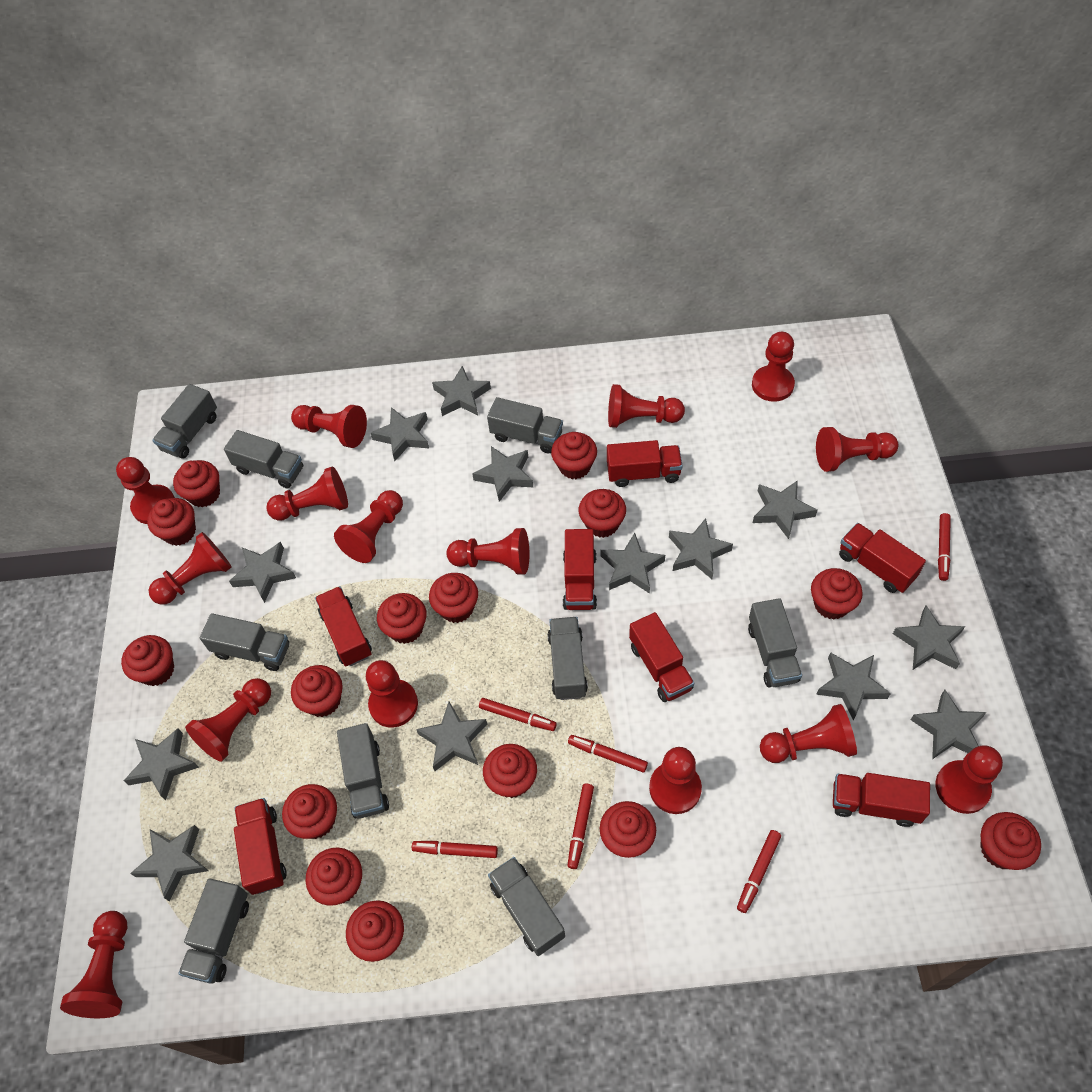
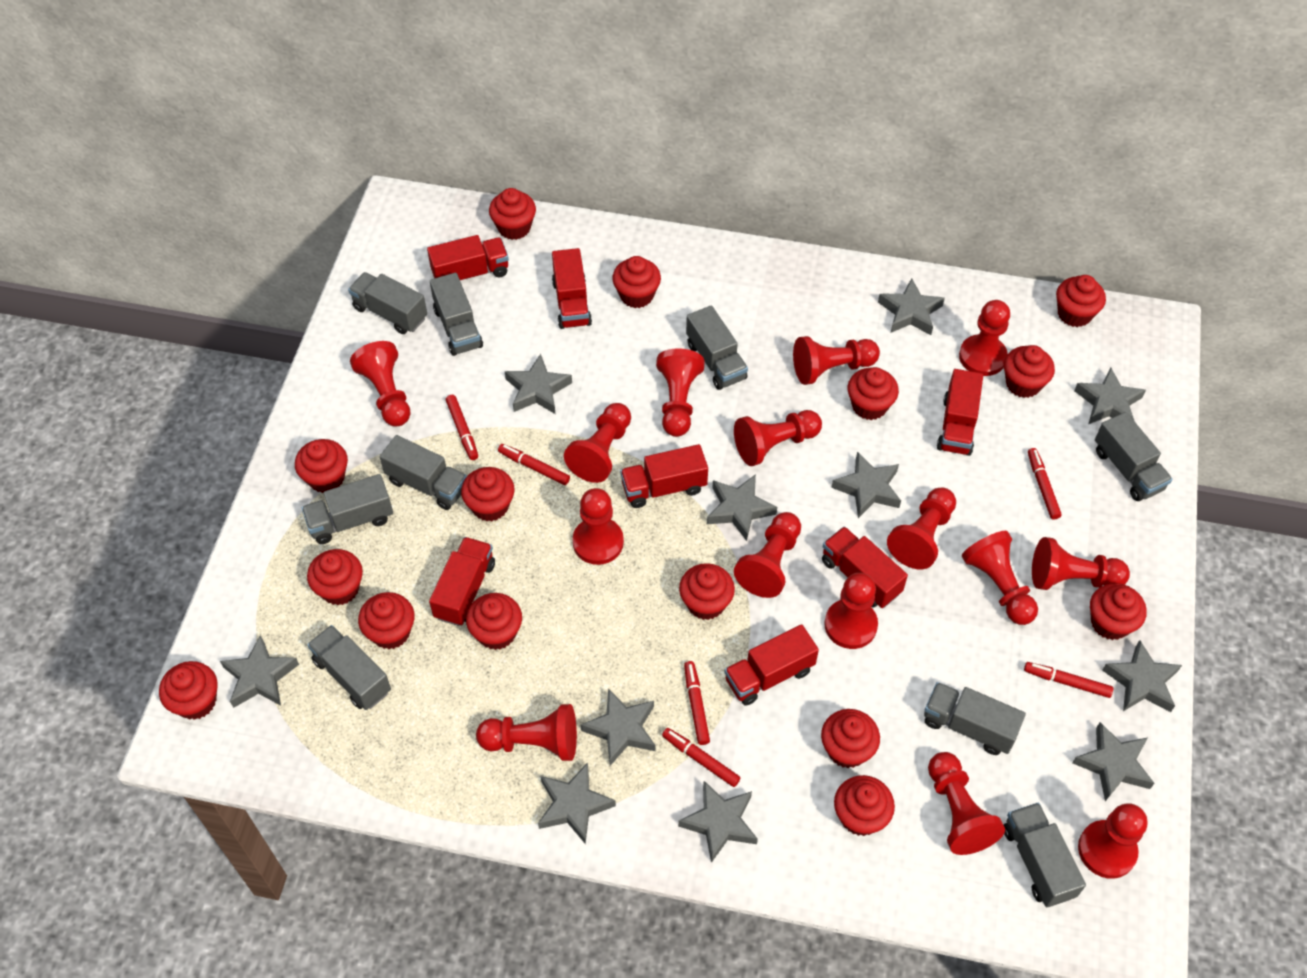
grey star: [124,728,199,800] [130,825,209,902] [229,542,296,603] [371,407,429,461] [416,702,487,771] [432,366,491,416] [472,446,533,502] [600,533,665,594] [669,518,733,579] [753,480,817,539] [816,652,891,720] [893,606,965,670] [911,690,986,759] = 13 -> [220,635,299,708] [505,354,572,414] [538,763,616,844] [581,688,655,766] [678,781,758,863] [707,474,777,541] [831,452,901,518] [878,278,945,335] [1072,722,1154,801] [1074,368,1146,424] [1102,640,1182,712] = 11

